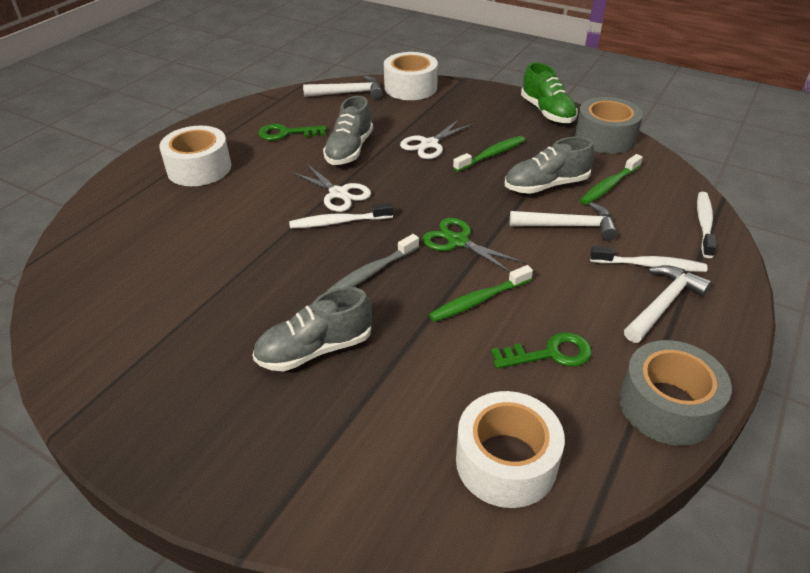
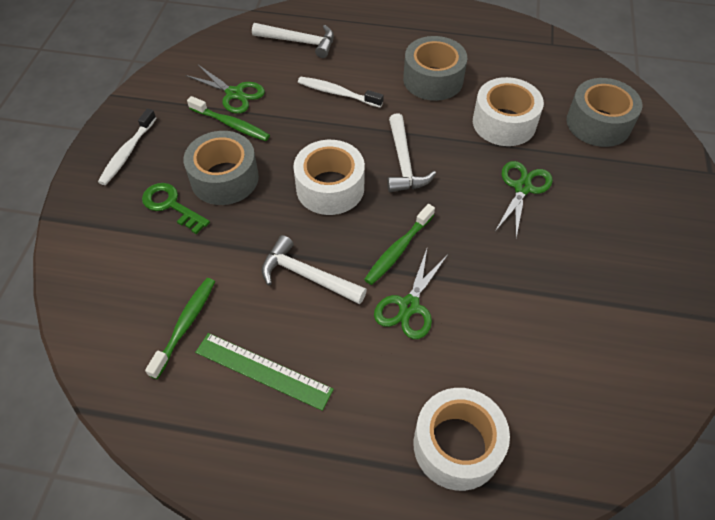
green key: [258,124,327,141] [491,332,592,369] = 2 -> [142,183,210,234] = 1
green ruler: none = 0 -> [195,333,334,411] = 1
green scissors: [422,218,524,273] = 1 -> [185,64,265,114] [374,249,448,339] [496,161,553,238] = 3
green shoe: [521,63,578,123] = 1 -> none = 0
grey shoe: [252,287,372,371] [323,96,373,165] [505,137,594,194] = 3 -> none = 0
grey tape: [575,97,643,154] [619,340,732,446] = 2 -> [183,131,259,205] [403,36,467,101] [566,78,642,147] = 3
grey toothbrush: [327,234,419,292] = 1 -> none = 0
white scissors: [292,164,371,212] [400,119,473,159] = 2 -> none = 0
white toothbrush: [289,203,393,229] [590,246,707,272] [697,192,716,258] = 3 -> [98,109,156,185] [298,77,384,108] = 2

